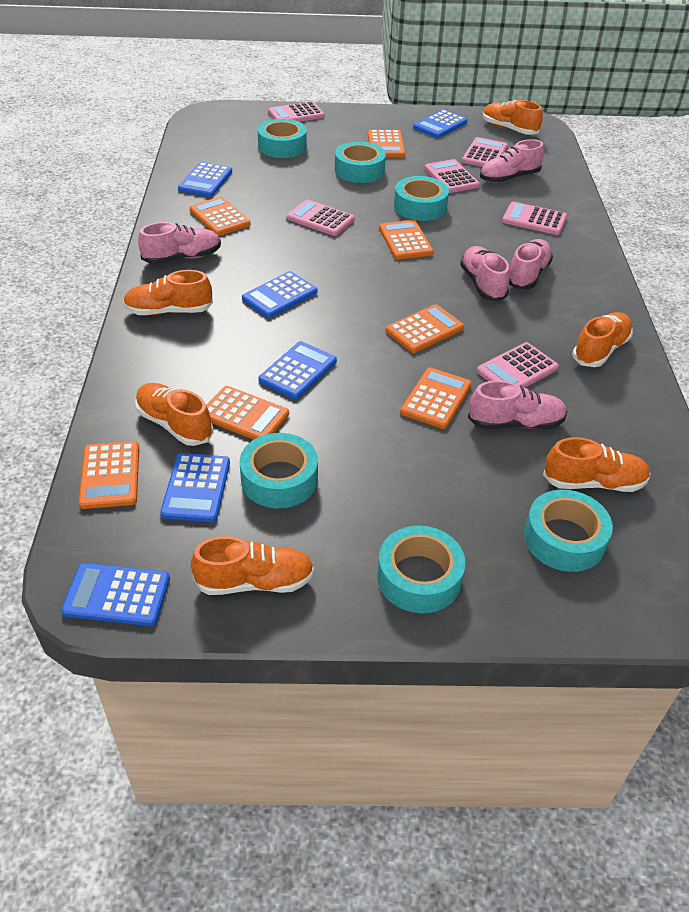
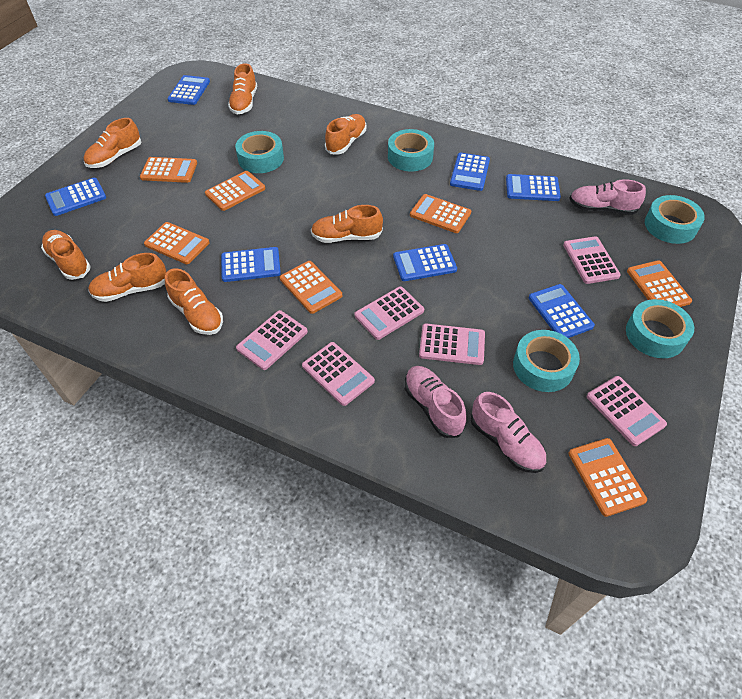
blue calculator: [61,563,170,626] [160,453,230,522] [178,162,232,197] [242,271,317,318] [258,341,337,399] [413,110,467,138] = 6 -> [45,178,106,216] [167,75,210,105] [221,247,281,282] [393,244,457,281] [450,153,490,191] [506,174,561,201] [529,284,595,338] = 7
orange shoe: [123,270,213,315] [135,383,213,446] [191,536,314,595] [483,100,543,135] [543,437,651,492] [572,312,633,367] = 6 -> [41,230,91,280] [84,118,141,168] [88,253,166,302] [165,268,223,335] [228,63,257,115] [311,205,383,243] [325,114,366,154] = 7
pink shoe: [138,222,221,264] [460,246,510,302] [468,380,567,429] [480,139,544,183] [509,239,553,289] = 5 -> [404,366,467,438] [470,392,546,473] [569,179,646,215] = 3
turquoise tape: [240,433,318,508] [258,119,307,158] [335,141,386,183] [377,525,465,613] [394,176,449,221] [524,490,613,572] = 6 -> [235,131,284,173] [388,129,434,172] [513,330,580,392] [626,299,694,358] [645,195,705,244] = 5

